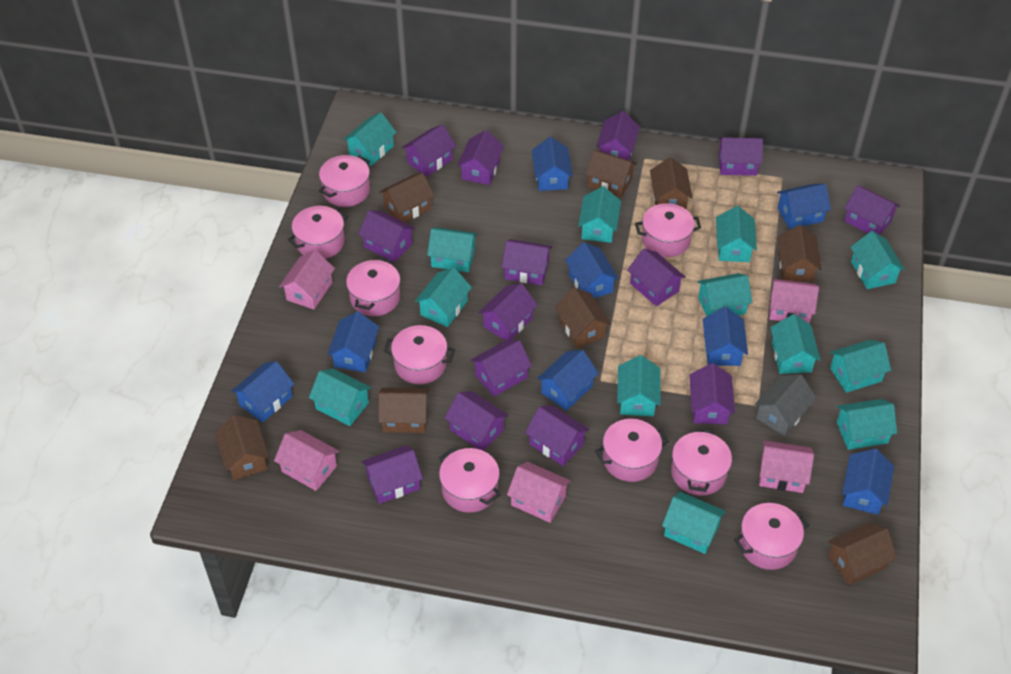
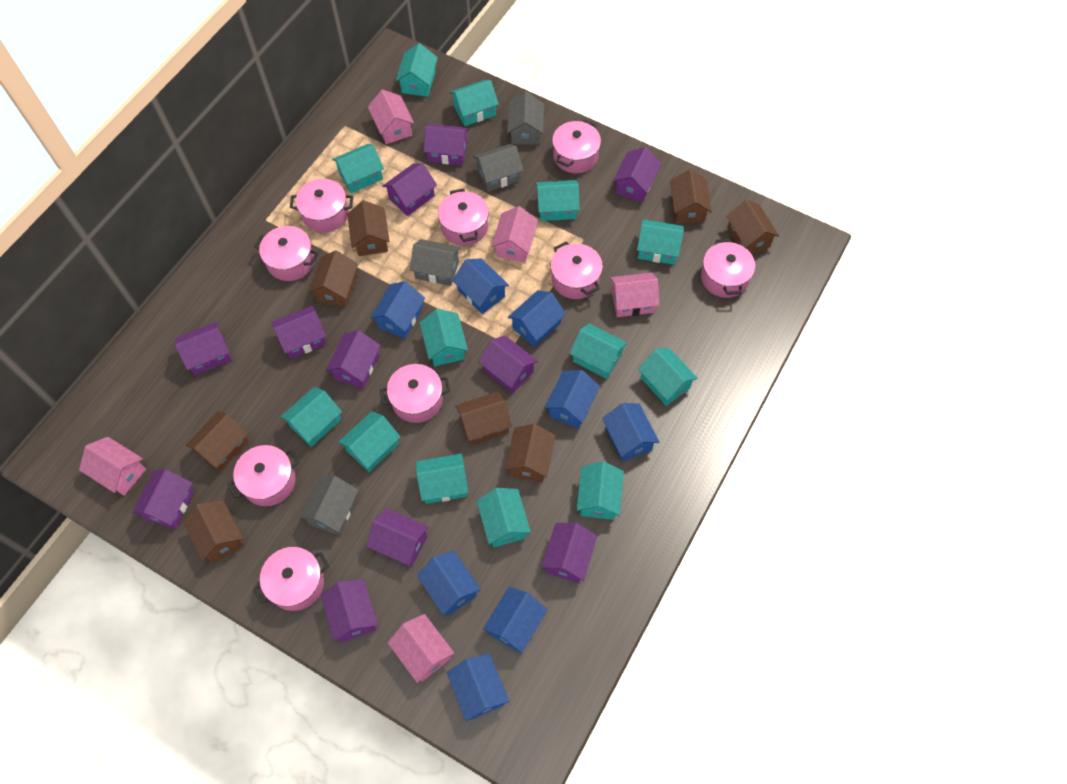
grey house: [755,375,816,436] = 1 -> [299,476,359,536] [410,239,461,286] [473,144,524,192] [507,92,544,145] = 4
purple house: [358,210,415,262] [362,445,423,504] [402,124,456,177] [445,391,508,451] [457,130,504,185] [471,339,532,397] [478,283,538,341] [502,239,552,285] [525,405,589,466] [597,111,640,160] [627,248,686,306] [689,363,735,424] [719,137,763,176] [844,185,900,235] = 14 -> [132,469,194,529] [175,322,232,375] [271,306,327,359] [321,579,378,642] [326,330,381,389] [366,508,429,567] [383,163,437,216] [424,124,469,165] [479,336,538,393] [541,523,597,583] [613,147,661,203] = 11

